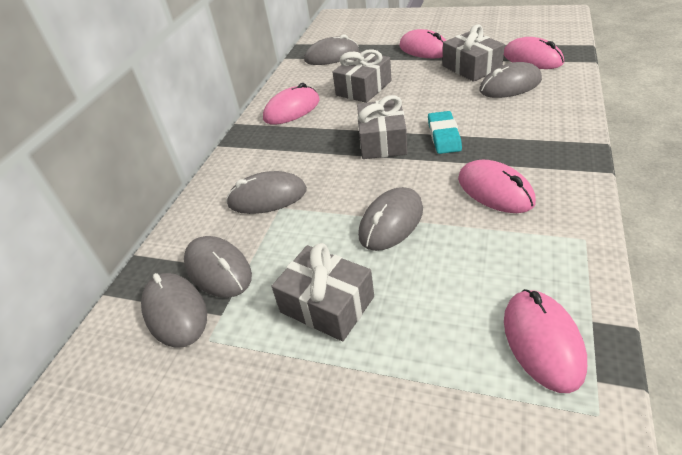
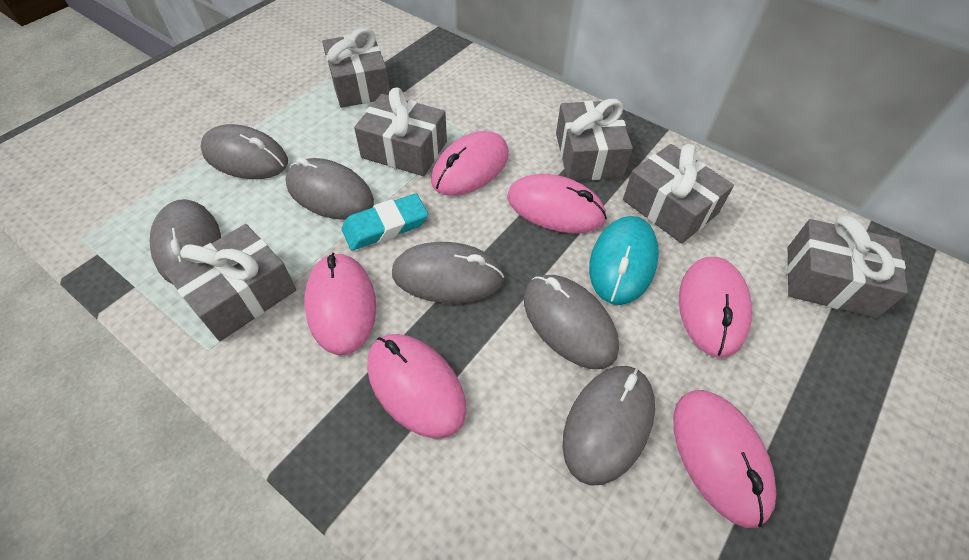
grey gift: [272,243,374,341] [332,49,392,103] [357,95,407,159] [443,24,505,82] = 4 -> [164,224,296,341] [322,28,390,108] [354,87,447,176] [556,99,633,181] [623,144,734,243] [787,215,908,318] = 6
pink mouse: [263,83,320,125] [399,29,447,58] [458,160,536,213] [504,37,564,69] [504,289,587,393] = 5 -> [304,253,376,355] [367,334,467,439] [431,131,509,196] [507,174,607,233] [673,390,776,528] [679,257,752,358] = 6
turquoise mouse: none = 0 -> [589,216,659,305] = 1

